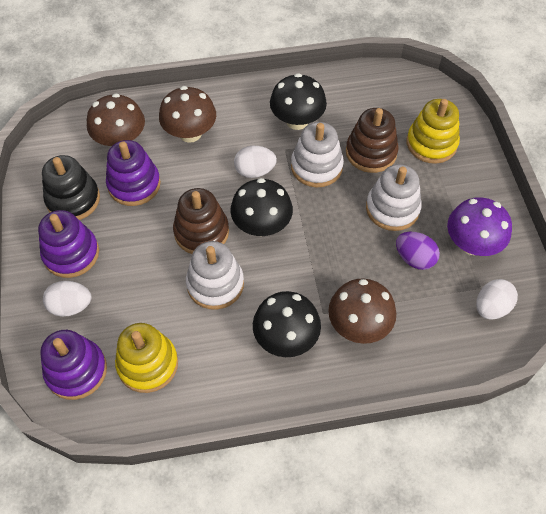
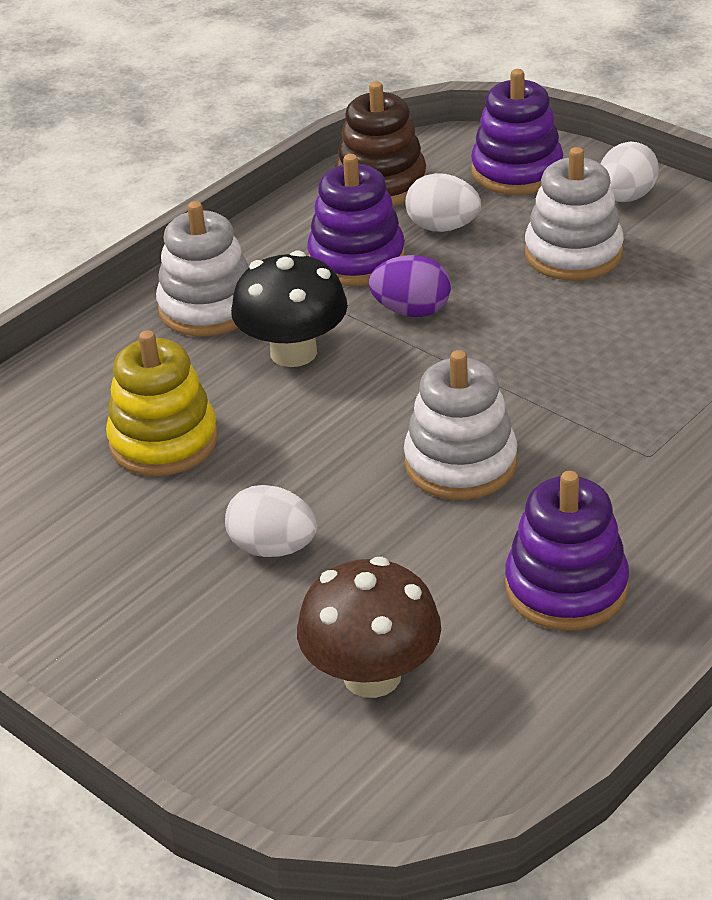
black mushroom: [230,178,293,236] [253,291,321,357] [270,73,327,130] = 3 -> [231,250,348,367] = 1
black stacking toy: [42,155,100,220] = 1 -> none = 0
brown mushroom: [87,93,145,147] [159,86,216,143] [328,279,396,344] = 3 -> [297,557,441,698] = 1
brown stacking toy: [173,188,229,254] [346,108,399,173] = 2 -> [335,81,426,206] = 1
purple mushroom: [447,197,512,256] = 1 -> none = 0
yellow stacking toy: [115,323,178,393] [407,99,460,164] = 2 -> [106,330,218,476] = 1

